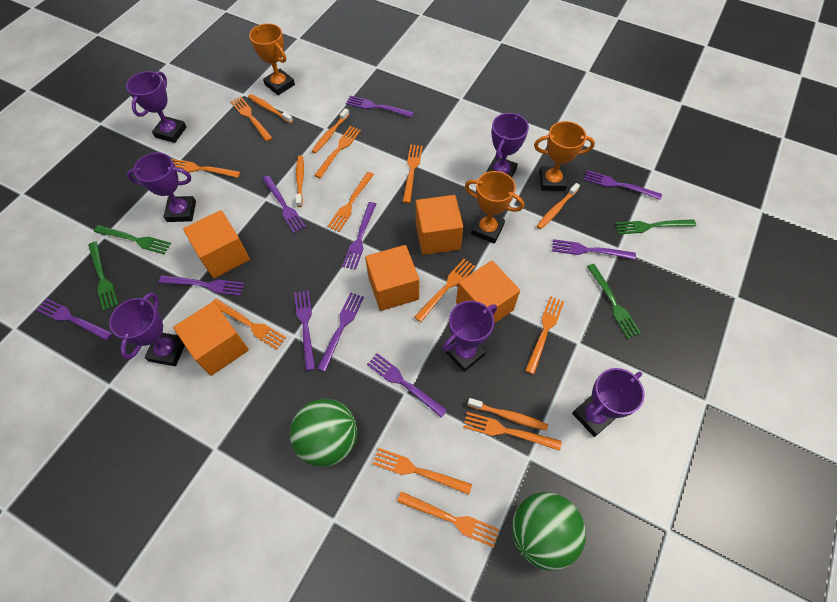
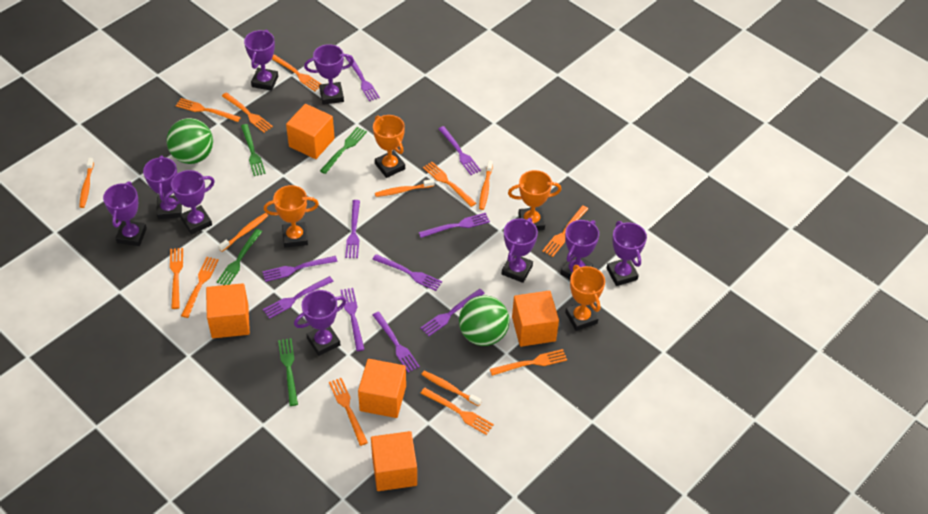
orange fork: [172,159,241,178] [212,299,286,350] [231,97,272,142] [314,126,361,178] [327,172,374,232] [373,448,472,495] [397,491,499,548] [402,144,423,203] [414,259,475,322] [463,412,562,451] [525,296,564,374] = 11 -> [170,248,183,309] [176,98,241,122] [181,257,219,318] [222,92,273,133] [272,55,321,91] [329,378,368,446] [420,388,494,435] [423,162,476,207] [490,349,567,376] [542,205,588,257] = 10
orange trophy: [249,23,295,95] [465,171,524,244] [534,121,595,191] = 3 -> [264,185,319,248] [373,115,405,178] [508,170,561,230] [565,265,605,331] = 4
purple trophy: [109,292,185,366] [126,71,187,143] [127,152,196,222] [442,301,497,372] [486,113,529,178] [572,368,645,437] = 6 -> [103,182,147,246] [143,155,182,219] [164,170,215,235] [244,30,278,91] [294,290,346,356] [304,44,354,105] [502,218,538,283] [560,220,599,279] [607,221,647,286] = 9

